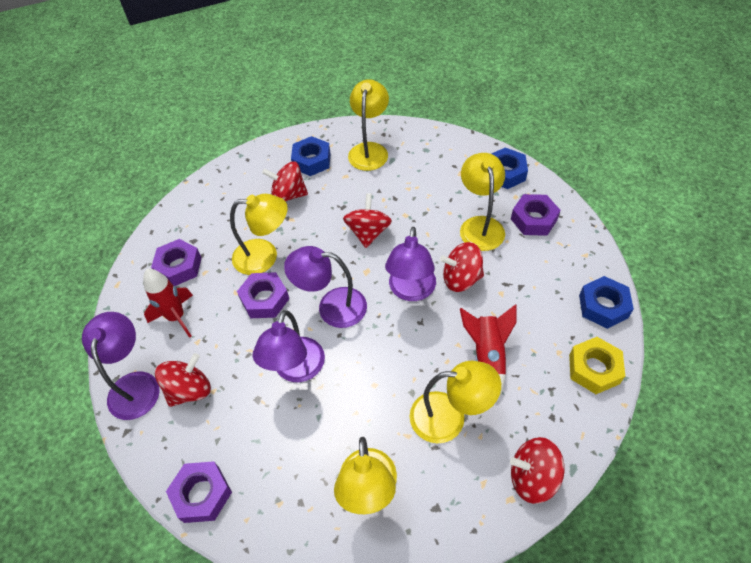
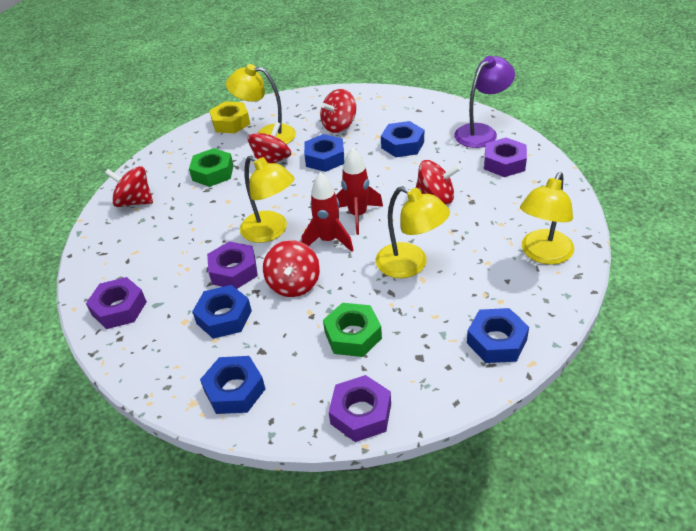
blue nut: [291,136,331,176] [492,148,528,189] [579,276,634,329] = 3 -> [192,285,252,339] [200,356,265,414] [304,134,344,172] [381,121,424,157] [467,308,529,363] = 5
green nut: none = 0 -> [189,148,234,187] [323,303,382,357] = 2
purple lamp: [82,312,160,420] [253,310,325,382] [284,246,367,328] [385,227,436,301] = 4 -> [454,56,515,148] = 1
yellow lamp: [230,194,288,275] [334,437,397,514] [348,79,389,171] [410,361,501,443] [460,153,505,251] = 5 -> [226,64,296,144] [240,155,295,243] [376,186,450,278] [520,172,574,265] = 4

